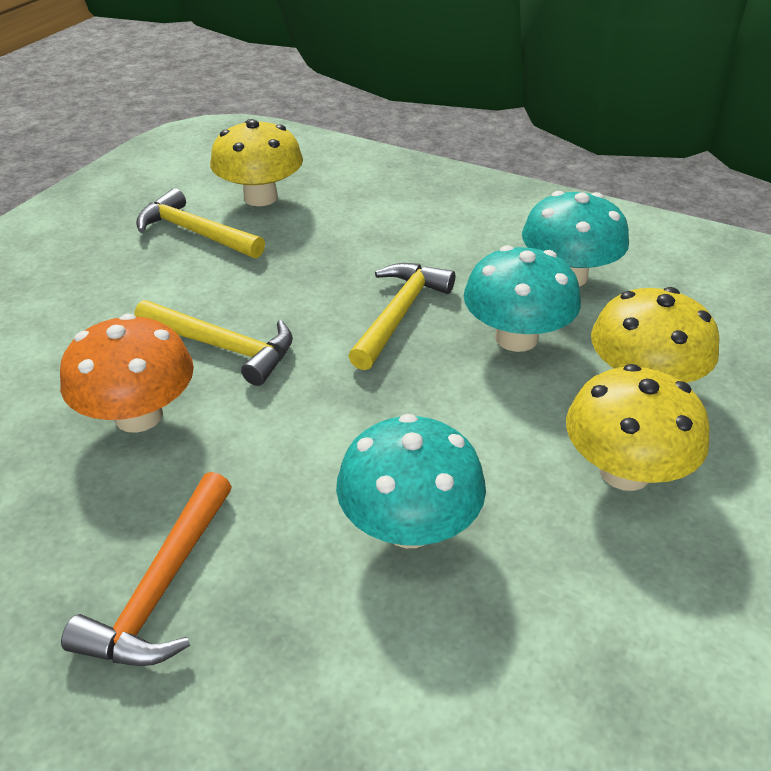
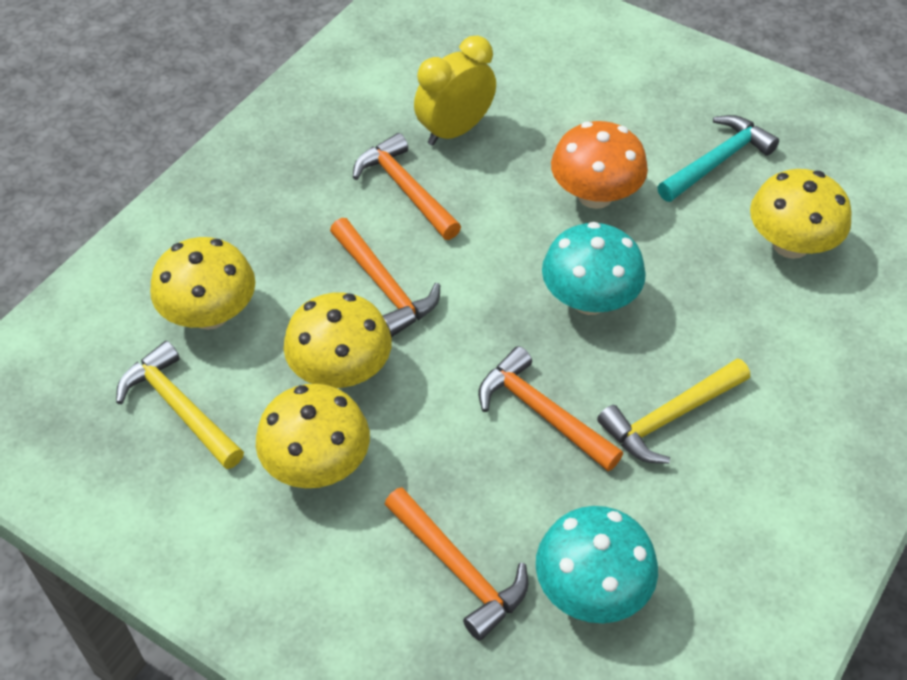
orange hammer: [61,472,232,666] = 1 -> [330,218,440,337] [353,133,461,240] [384,487,528,641] [478,346,623,471] = 4
turquoise hammer: none = 0 -> [658,115,779,202] = 1
turquoise mushroom: [336,414,486,548] [464,245,581,352] [522,191,629,287] = 3 -> [536,506,658,623] [542,222,646,315] = 2
yellow clock: none = 0 -> [414,36,496,146] = 1
yellow hammer: [134,300,293,386] [136,188,265,259] [348,263,455,370] = 3 -> [116,341,244,469] [597,358,750,464] = 2
yellow mushroom: [210,119,303,206] [566,364,710,491] [591,287,719,383] = 3 -> [150,237,255,330] [256,384,370,488] [284,293,392,388] [750,169,852,259] = 4

